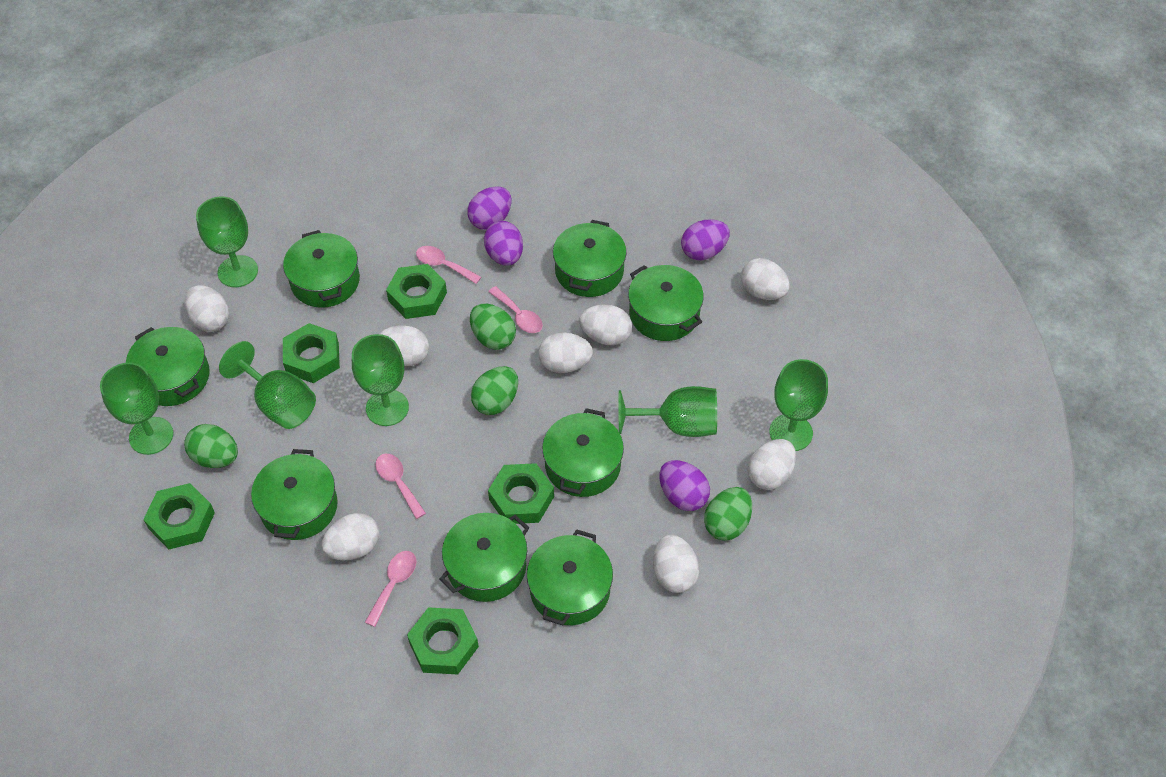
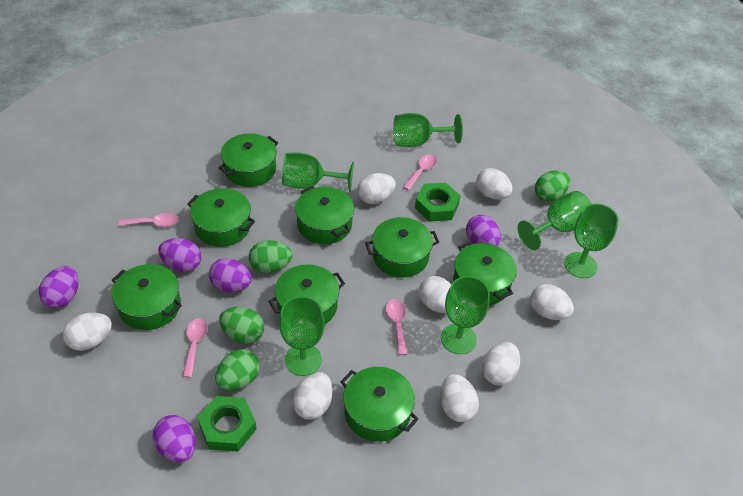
green nut: [143,483,215,549] [283,323,340,383] [386,264,447,319] [407,607,479,674] [488,463,554,524] = 5 -> [197,396,257,451] [415,182,460,222] = 2
purple egg: [467,186,511,230] [484,221,523,266] [659,460,710,511] [681,219,730,261] = 4 -> [39,266,79,308] [153,415,196,462] [158,238,201,272] [209,258,252,292] [466,215,501,246] = 5

